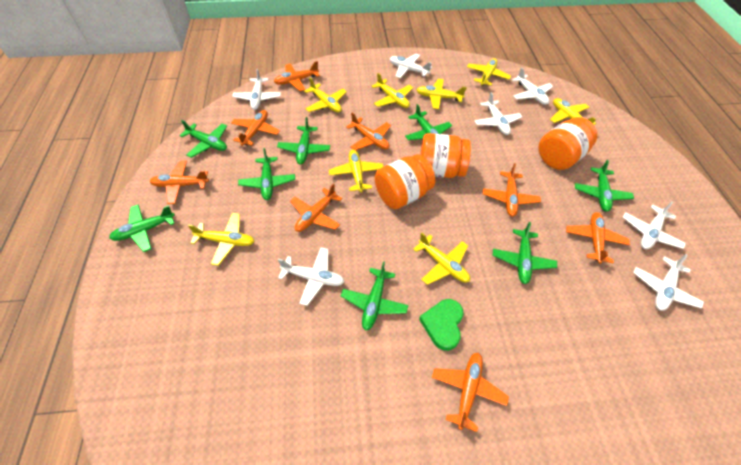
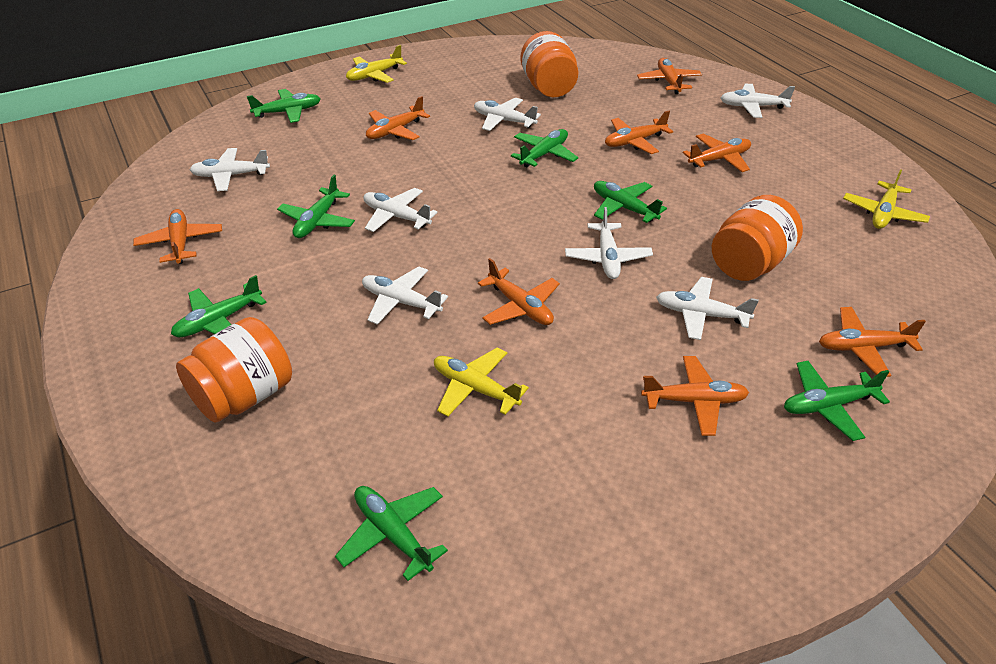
green heart: [419,299,464,351] = 1 -> none = 0
green plane: [109,205,175,252] [179,120,227,158] [238,148,295,200] [277,117,330,165] [341,261,408,331] [405,104,452,140] [493,222,557,284] [575,160,634,212] = 8 -> [171,275,267,337] [247,89,321,123] [277,175,355,238] [335,486,448,581] [511,129,578,167] [594,181,667,223] [784,361,890,441] = 7
yellow plane: [188,213,255,266] [304,78,347,112] [329,150,383,192] [371,73,413,108] [413,232,470,285] [417,79,467,109] [467,58,511,86] [550,98,596,125] = 8 -> [346,45,407,83] [434,348,529,417] [843,169,930,229] = 3

